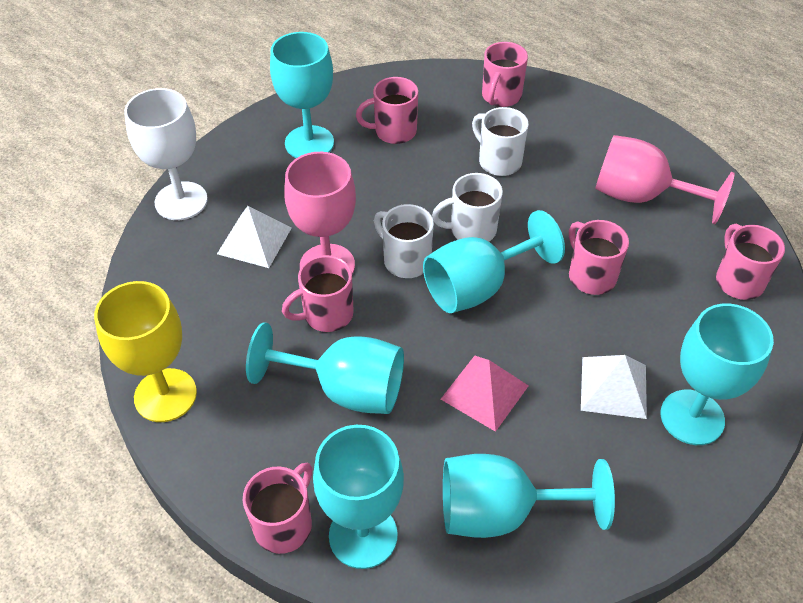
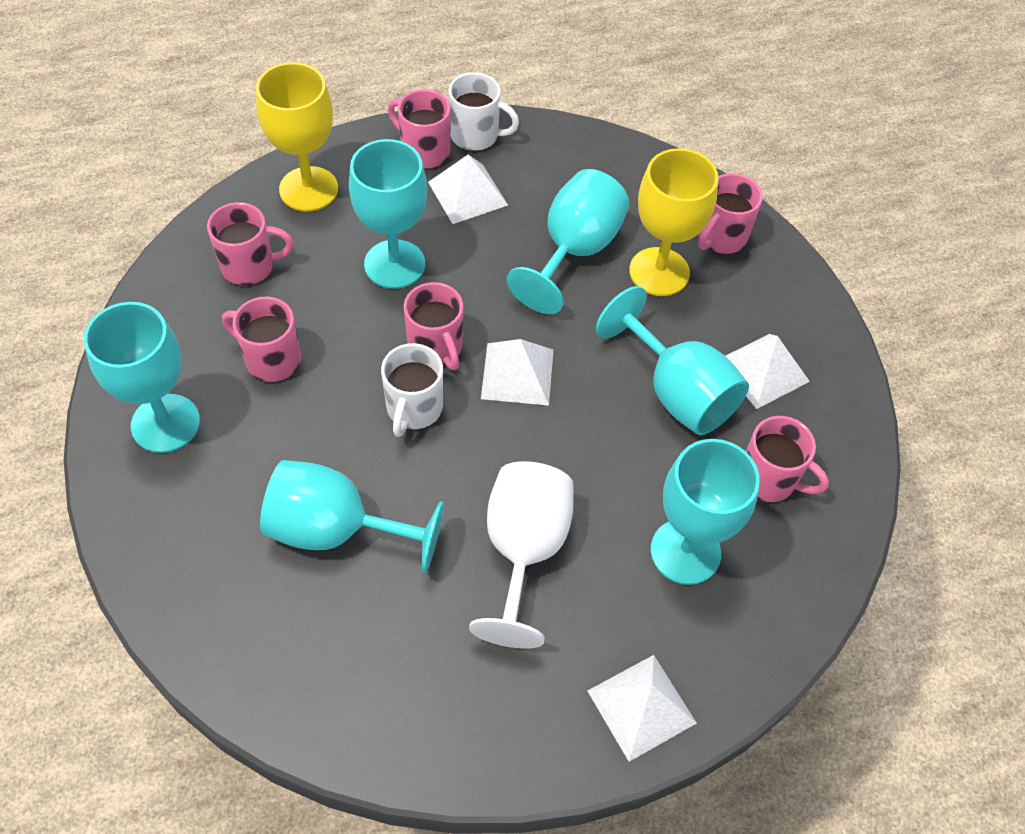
pink goblet: [284,152,356,274] [595,135,735,224] = 2 -> none = 0
pink pyramid: [441,356,529,432] = 1 -> none = 0
white mug: [374,204,434,278] [432,173,503,242] [472,107,529,176] = 3 -> [381,343,443,437] [449,72,519,151] = 2
white pyramid: [217,206,292,268] [581,355,647,419] = 2 -> [428,155,508,224] [481,339,554,406] [588,655,697,762] [726,334,810,409] = 4
yellow goblet: [94,281,197,422] = 1 -> [256,62,338,212] [629,148,718,296] = 2

